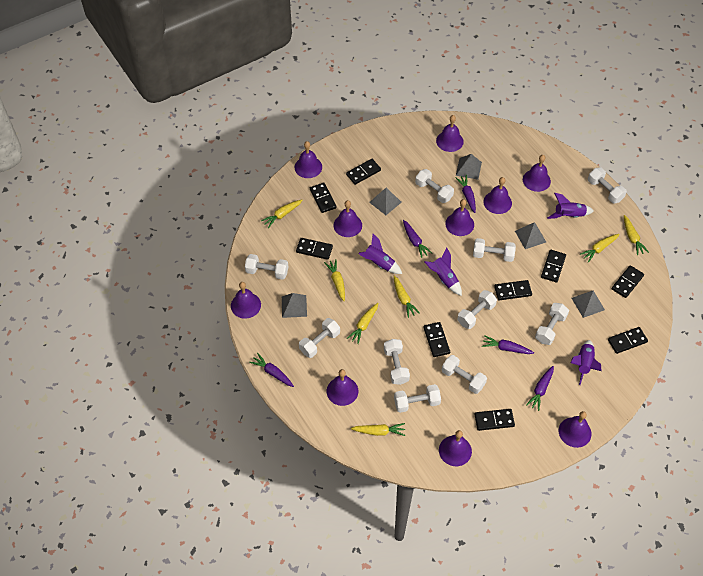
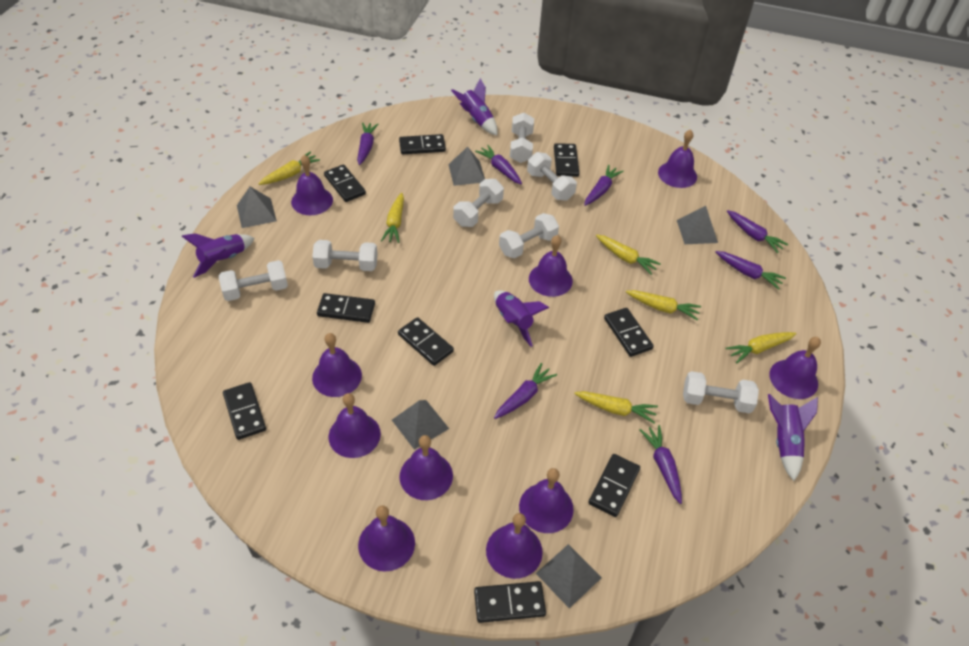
purple carrot: [249,353,294,387] [403,220,432,258] [455,175,476,213] [482,335,534,354] [526,366,554,411] = 5 -> [357,122,378,165] [475,145,522,184] [494,363,557,419] [584,165,624,206] [639,425,682,504] [716,251,786,290] [727,210,788,253] = 7
white dumbbell: [245,254,288,280] [299,318,340,358] [384,339,410,385] [394,384,441,413] [415,169,454,203] [442,355,487,394] [457,290,497,329] [473,238,516,262] [535,303,569,345] [588,167,627,203] = 10 -> [219,260,288,301] [312,240,378,271] [453,179,504,227] [499,213,559,258] [510,113,534,163] [527,152,577,201] [683,371,759,414] = 7
yellow carrot: [261,200,303,228] [324,259,345,301] [347,303,378,344] [351,423,405,436] [394,275,420,318] [580,234,620,263] [624,215,649,255] = 7 -> [259,152,320,185] [381,193,404,243] [574,391,658,423] [596,234,661,275] [626,290,701,320] [725,332,796,363] = 6

